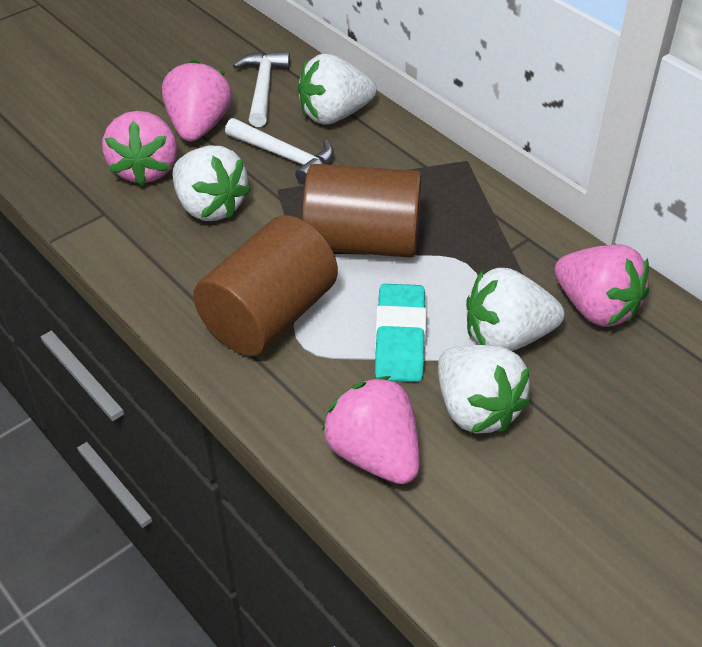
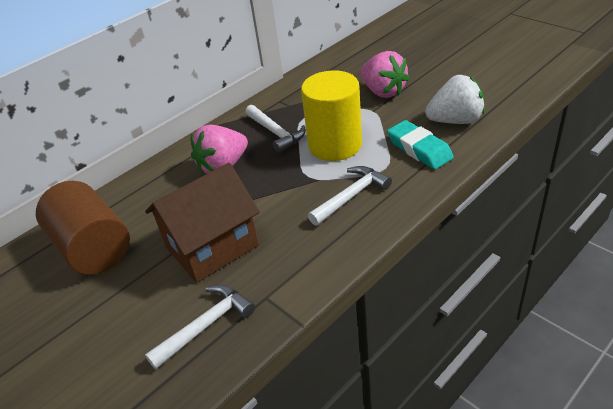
brown cylinder: [193,215,338,356] [302,164,422,258] = 2 -> [36,181,130,275] = 1
brown house: none = 0 -> [145,163,260,283] = 1
pink strawberry: [102,111,177,186] [162,60,232,141] [322,376,420,484] [555,244,649,327] = 4 -> [191,125,248,175] [361,51,410,98] = 2
white hammer: [225,118,334,185] [233,52,290,127] = 2 -> [145,285,255,369] [245,105,306,153] [308,166,392,226] = 3
white strawberry: [173,146,251,221] [298,54,377,125] [438,345,531,433] [466,268,565,351] = 4 -> [425,75,485,124] = 1
yellow cylinder: none = 0 -> [301,70,362,161] = 1

